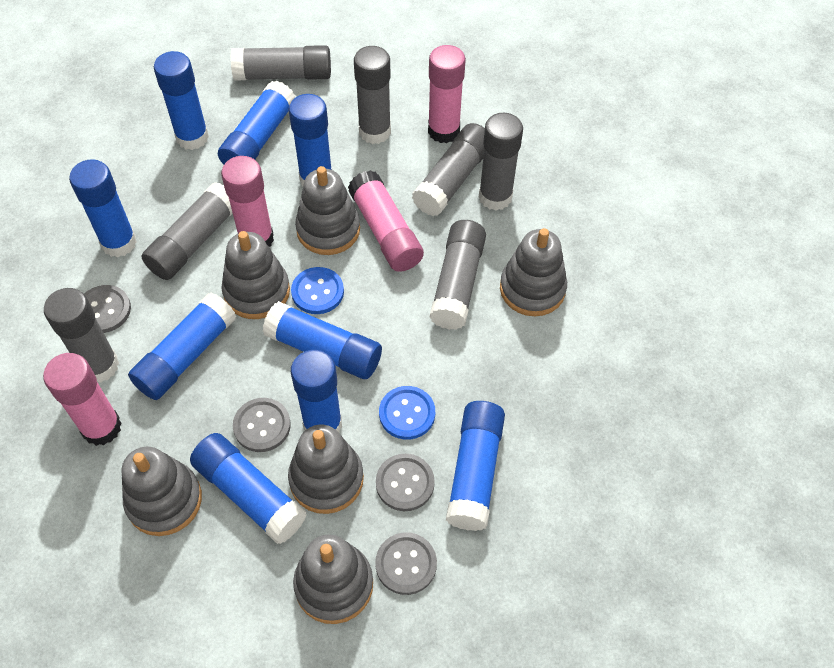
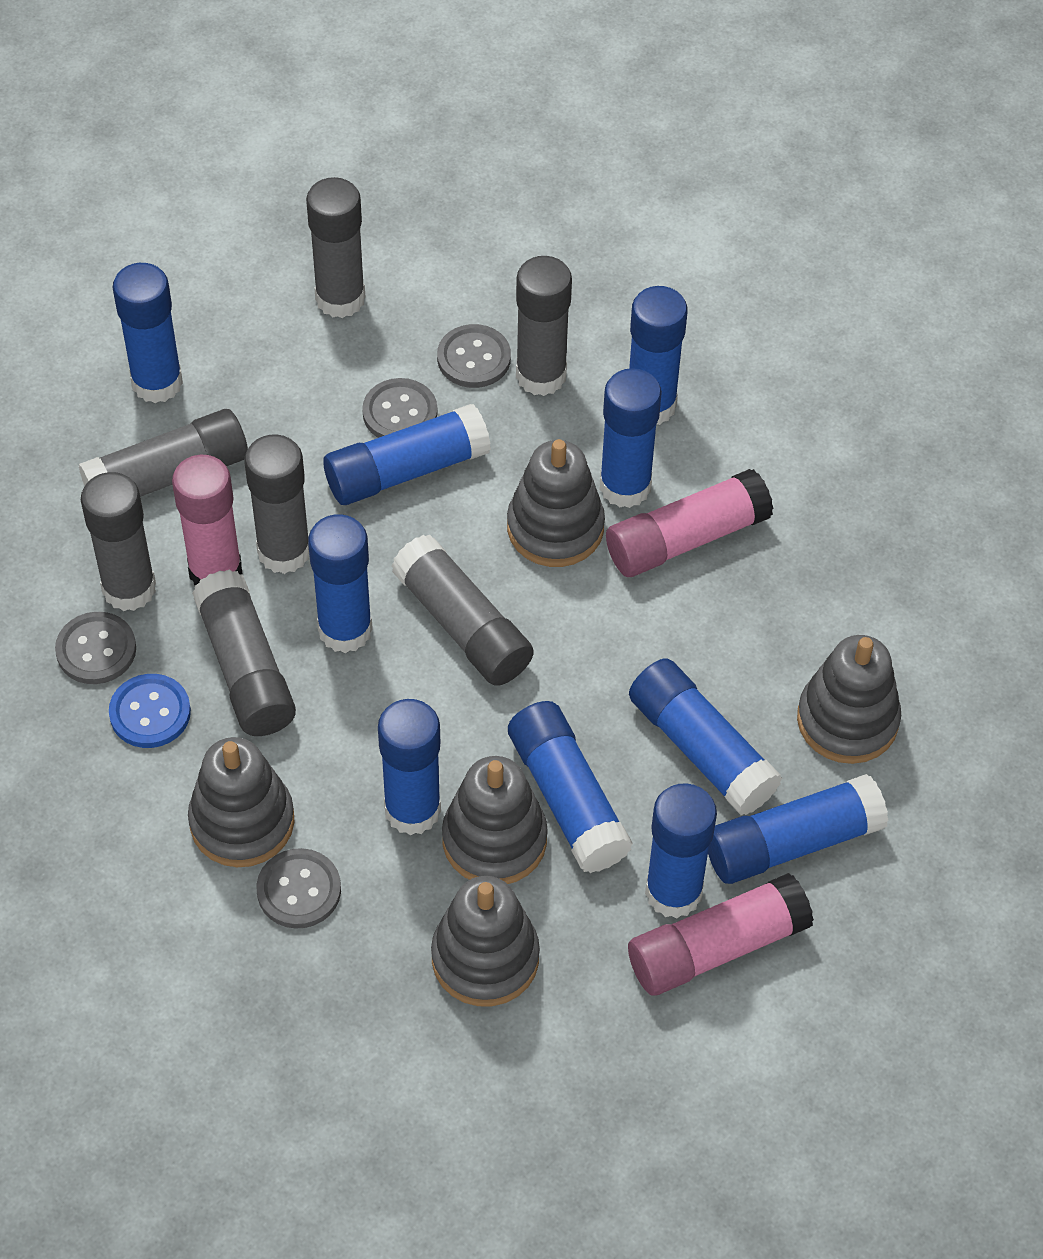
blue button: [291,267,344,314] [379,386,435,440] = 2 -> [109,674,191,748] = 1
blue glue stick: [69,159,137,257] [128,293,236,400] [154,51,209,150] [190,433,307,544] [218,81,295,164] [263,301,382,379] [289,94,332,187] [291,350,342,434] [446,401,505,531] = 9 -> [113,263,183,403] [308,514,373,653] [323,404,491,505] [378,699,441,835] [508,701,633,873] [599,368,662,508] [629,286,688,425] [629,659,782,815] [645,783,717,919] [708,774,889,884] = 10
grey stacking toy: [122,447,202,536] [221,231,290,319] [288,425,364,514] [293,534,373,624] [295,166,360,255] [500,228,567,316] = 6 -> [188,737,294,867] [431,876,540,1006] [442,756,548,884] [507,439,605,567] [797,635,901,764] = 5
pink glue stick: [43,353,122,446] [221,156,274,247] [348,170,424,272] [428,45,466,143] = 4 -> [172,455,242,586] [606,469,773,577] [628,873,814,996] = 3

